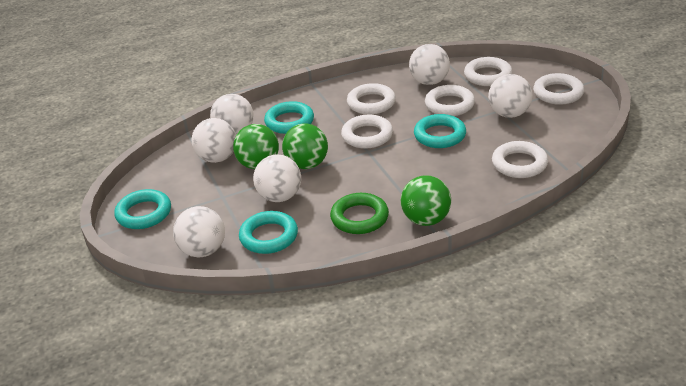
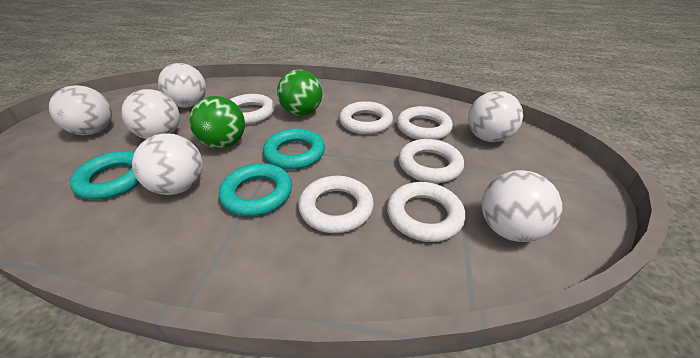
green ball: [233,124,279,169] [282,123,328,169] [401,176,451,226] = 3 -> [189,96,245,149] [277,70,322,116] = 2
green ring: [330,193,389,234] = 1 -> none = 0
turquoise ring: [114,189,171,229] [239,211,298,254] [264,101,314,134] [414,114,466,148] = 4 -> [70,151,140,200] [219,163,292,216] [263,128,325,170] = 3

